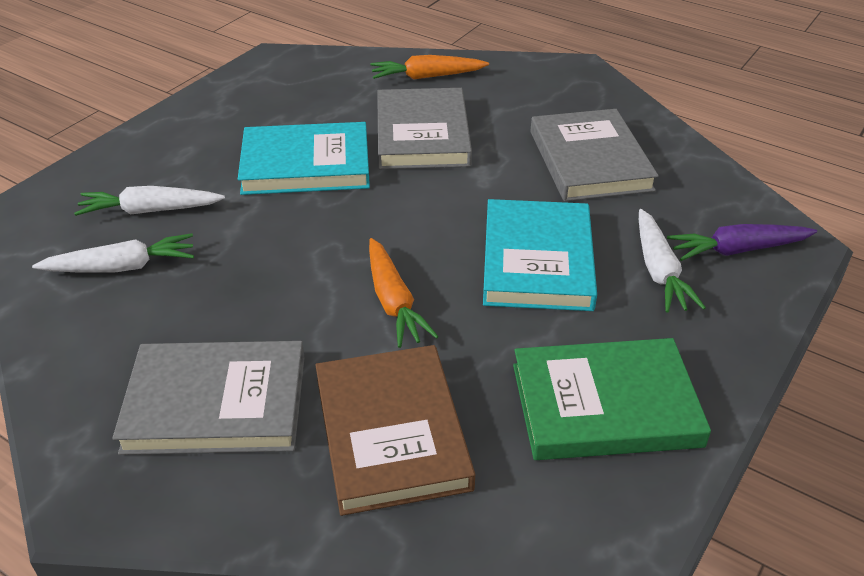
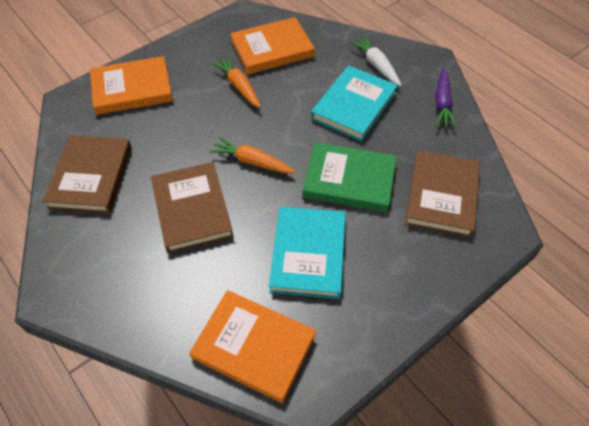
brown book: [316,345,475,516] = 1 -> [43,135,132,213] [151,162,234,253] [405,150,480,238] = 3
grey book: [112,341,305,455] [377,88,472,169] [530,109,659,201] = 3 -> none = 0
orange book: none = 0 -> [90,56,173,115] [189,290,316,403] [230,17,315,74] = 3
white carrot: [32,233,194,273] [74,186,225,216] [639,209,706,312] = 3 -> [349,35,401,86] = 1

